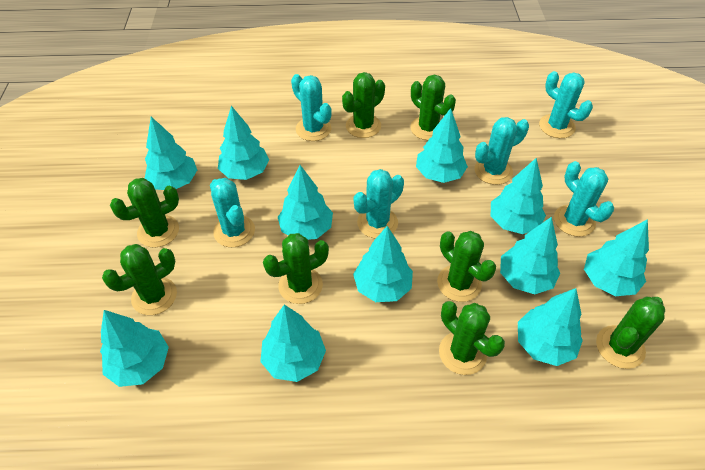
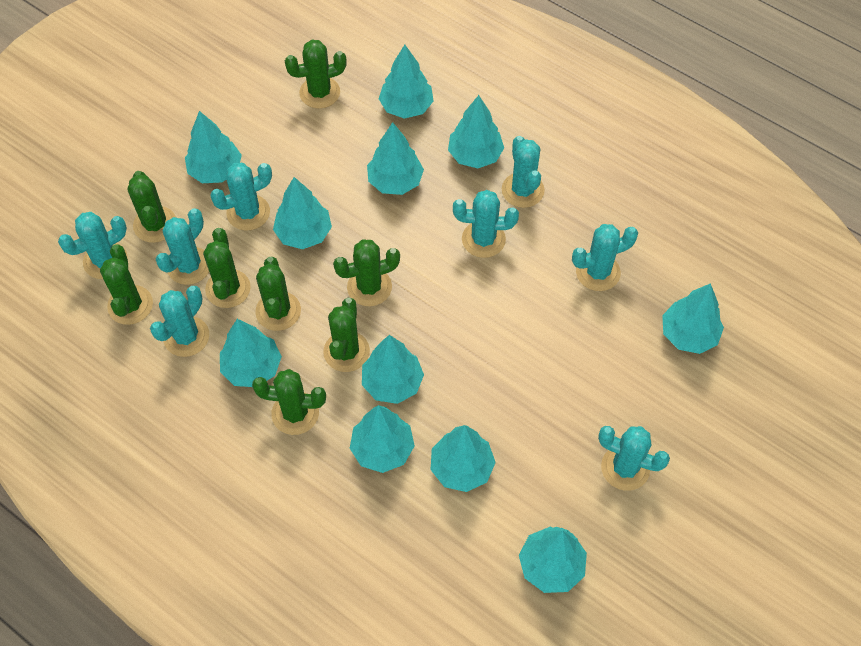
turquoise cactus: [210,178,255,248] [291,74,331,141] [354,169,404,239] [474,117,529,185] [539,71,593,138] [554,161,614,237] = 6 -> [58,212,128,279] [150,286,209,357] [156,209,209,285] [210,163,272,231] [453,190,519,258] [502,136,545,208] [572,224,638,291] [598,426,670,491] = 8

